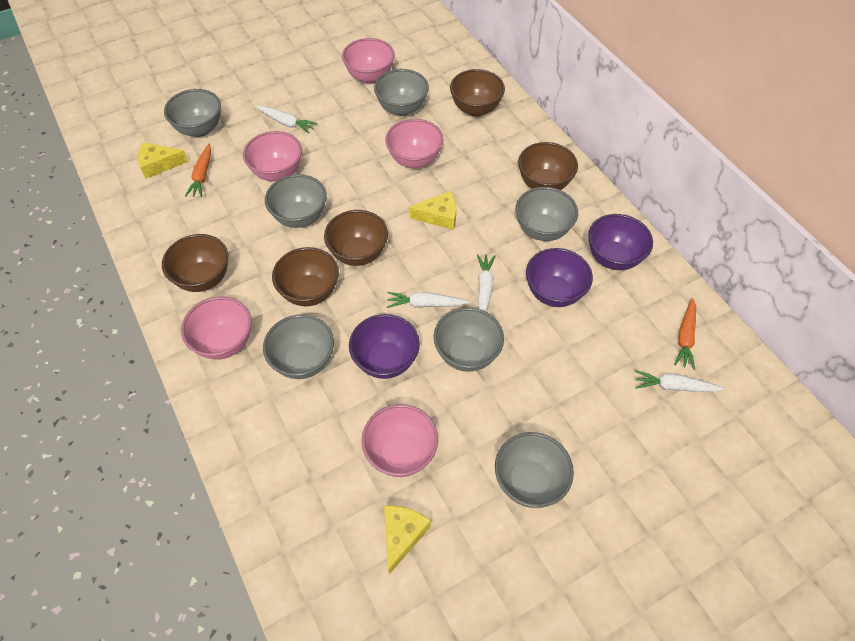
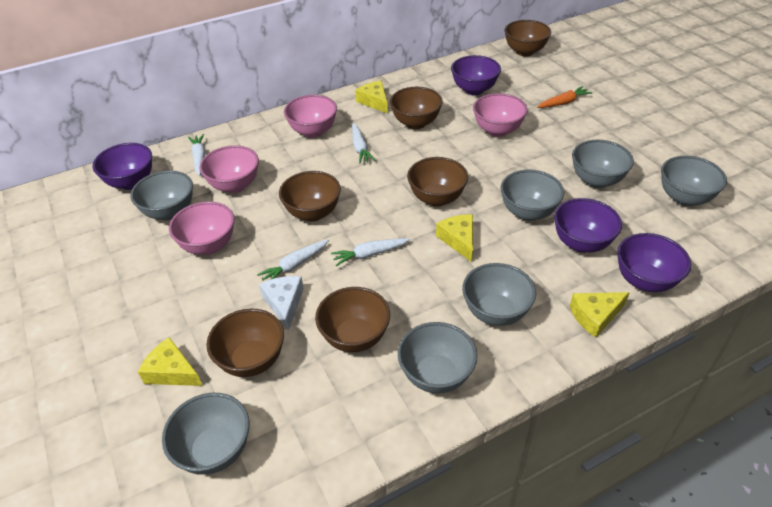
brown bowl: [162,234,228,292] [272,247,339,306] [324,210,388,266] [450,69,505,116] [518,142,578,190] = 5 -> [206,308,284,377] [279,171,341,221] [315,287,390,352] [390,87,443,129] [407,157,468,207] [505,20,551,57] = 6
orange carrot: [185,144,211,197] [674,298,696,370] = 2 -> [537,86,592,108] = 1
pink bowl: [181,296,252,360] [243,131,302,181] [342,38,395,84] [361,404,438,477] [385,119,443,168] = 5 -> [169,201,235,255] [200,145,259,193] [284,95,337,138] [473,93,528,137] = 4
purple bowl: [349,314,420,379] [526,248,593,307] [588,214,653,270] = 3 -> [93,143,152,190] [451,55,501,95] [554,198,622,253] [617,233,691,292] = 4
white cheese: none = 0 -> [259,276,304,331] = 1
yellow cheese: [138,142,188,179] [384,505,431,575] [409,191,457,230] = 3 -> [138,337,202,386] [355,81,388,114] [436,214,473,262] [570,292,630,337] = 4

